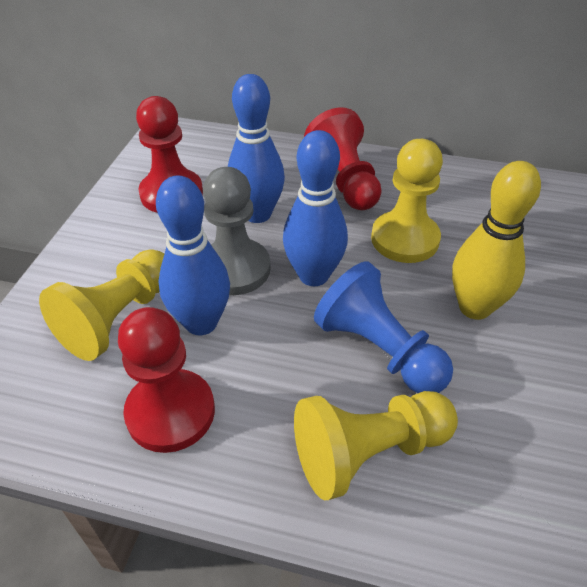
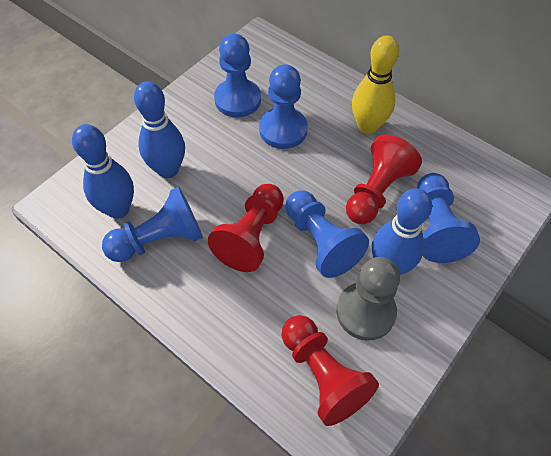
blue pawn: [314,261,453,393] = 1 -> [102,187,203,262] [214,33,261,118] [259,64,308,149] [285,191,369,278] [417,173,480,263] = 5
yellow pawn: [39,249,164,361] [294,391,458,500] [371,139,443,263] = 3 -> none = 0

